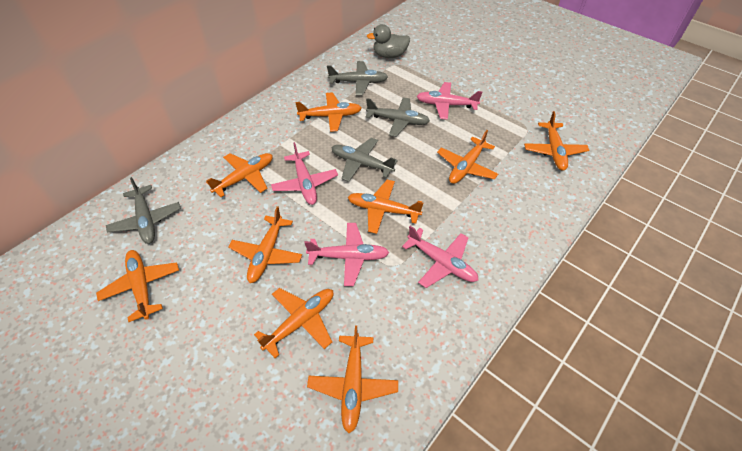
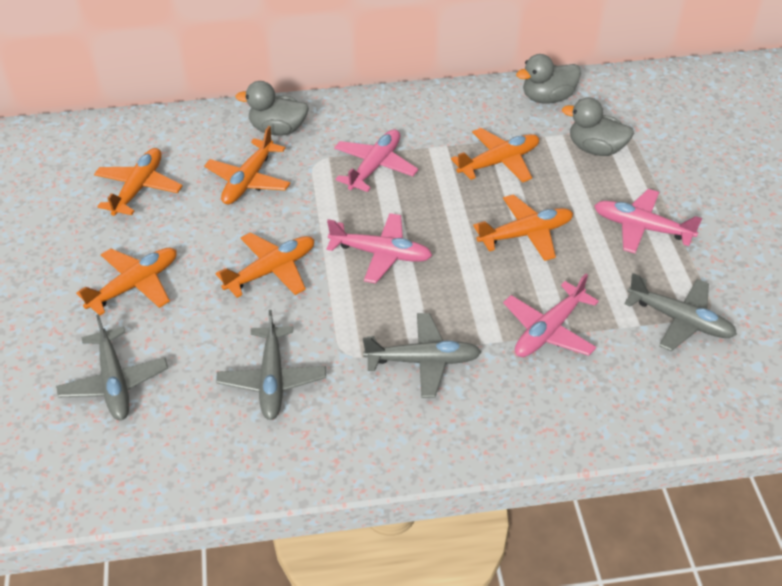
grey duck: [367,24,410,58] = 1 -> [235,81,309,135] [516,54,581,103] [562,97,634,156] = 3
orange plane: [96,250,179,322] [206,153,272,197] [229,206,302,283] [254,288,333,358] [295,92,362,132] [307,325,398,433] [348,180,423,234] [437,130,498,184] [524,111,589,171] = 9 -> [76,248,177,316] [94,148,183,216] [204,126,290,204] [215,232,314,298] [451,128,539,182] [473,194,573,261] = 6

